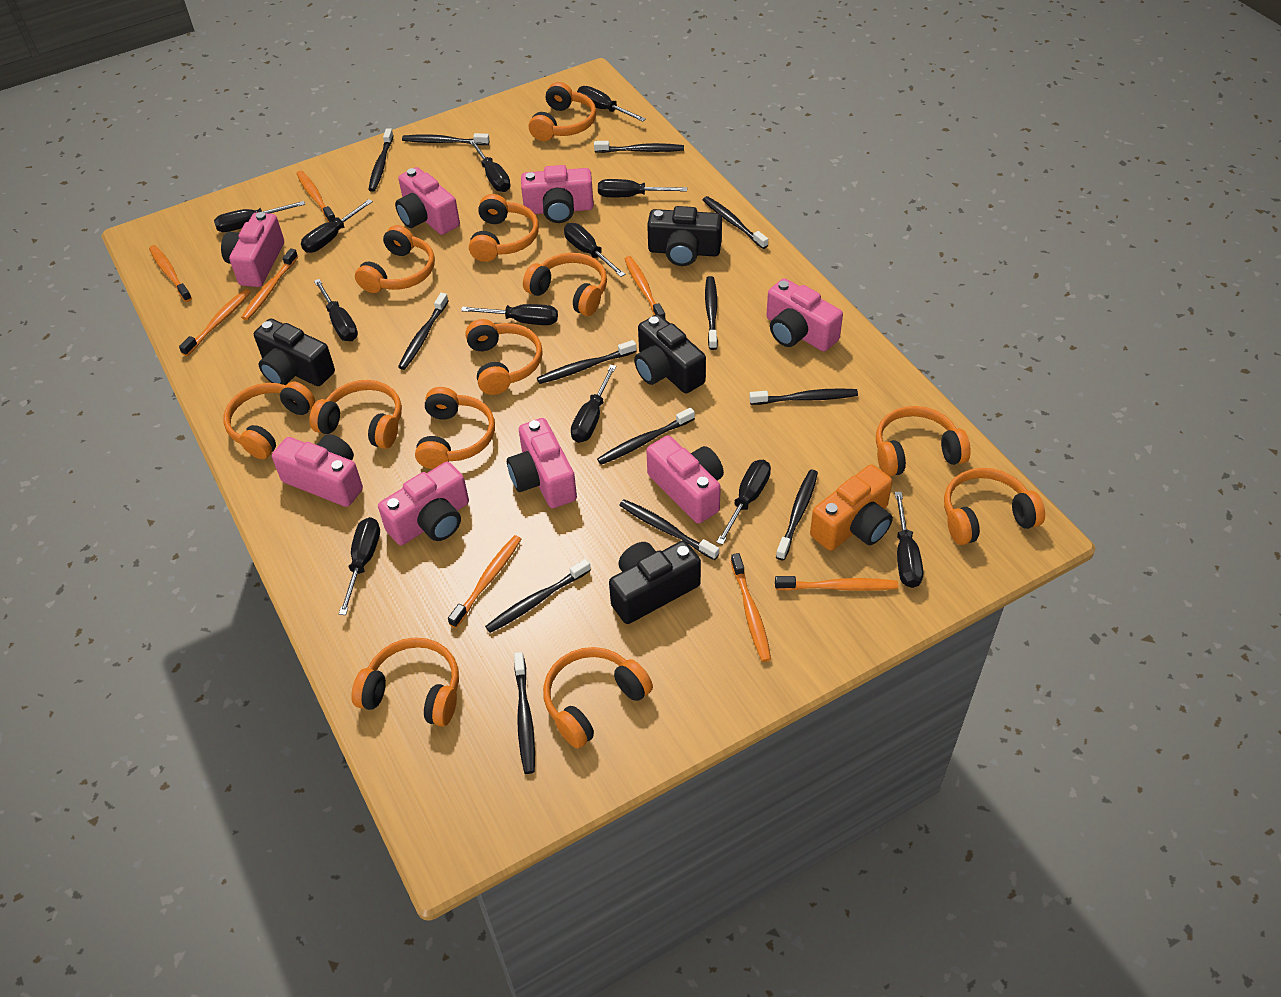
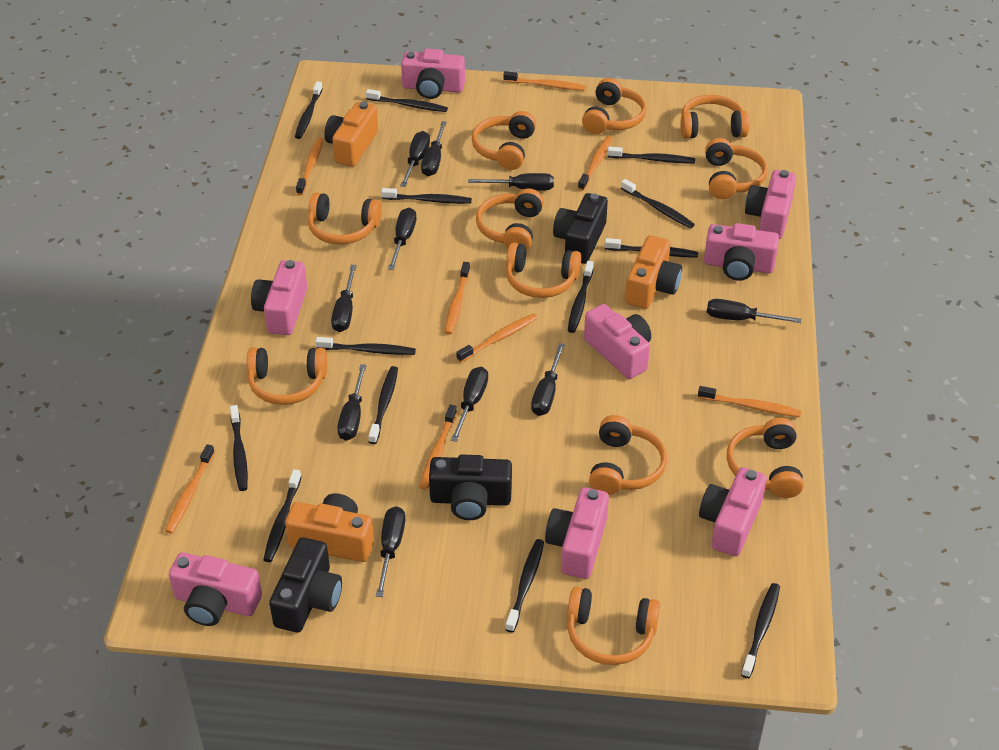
black camera: [254,318,335,386] [609,541,701,624] [634,314,706,393] [647,206,722,266] = 4 -> [269,537,342,633] [429,455,512,520] [553,193,608,264] = 3
black screwdriver: [214,201,305,232] [301,199,373,253] [314,279,358,341] [339,517,380,615] [461,304,558,325] [469,140,511,192] [564,223,626,277] [571,365,617,443] [577,86,646,122] [598,179,687,197] [716,460,771,545] [895,492,923,588] = 12 -> [331,265,357,332] [337,364,367,441] [376,506,405,597] [388,208,417,270] [400,131,430,187] [421,121,447,176] [451,367,488,442] [468,173,554,191] [531,343,565,416] [707,299,801,323] = 10
orange camera: [810,464,893,551] = 1 -> [285,493,374,562] [324,102,378,167] [625,235,682,309] = 3
orange headphones: [223,382,315,459] [309,380,402,449] [351,638,459,727] [355,225,435,293] [415,387,495,469] [465,319,543,395] [469,194,539,262] [523,253,607,316] [529,82,596,141] [543,647,653,749] [876,406,971,477] [944,468,1045,545] = 12 -> [247,348,327,405] [308,193,382,245] [472,111,536,170] [476,188,544,250] [506,243,581,298] [567,587,660,665] [582,78,647,134] [589,415,667,495] [681,95,749,139] [705,138,768,199] [727,418,804,498] = 11

